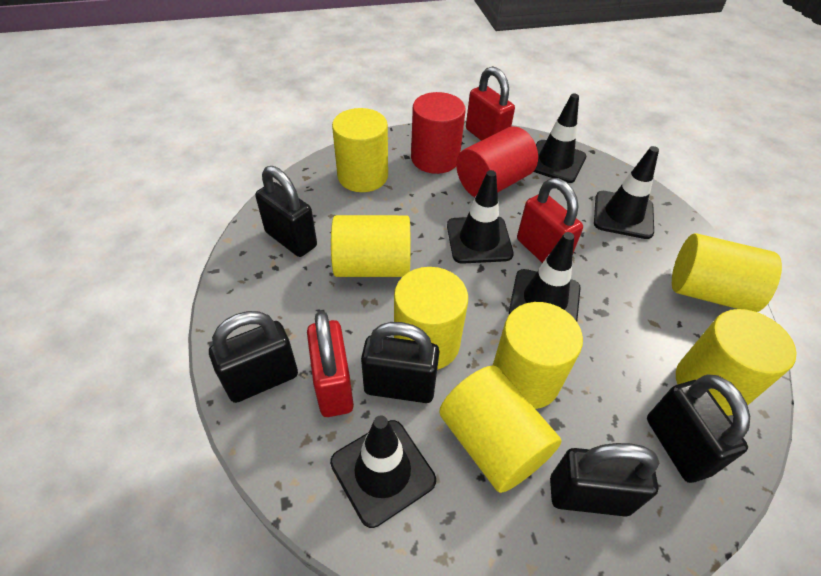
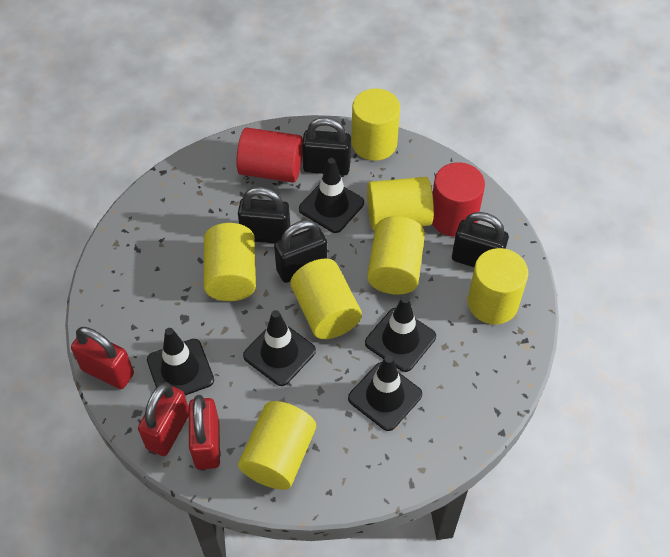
black padlock: [209,311,298,403] [255,166,317,257] [361,322,439,403] [550,443,659,517] [647,375,750,483] = 5 -> [238,187,290,243] [274,220,327,283] [302,117,351,175] [452,212,509,267] = 4

